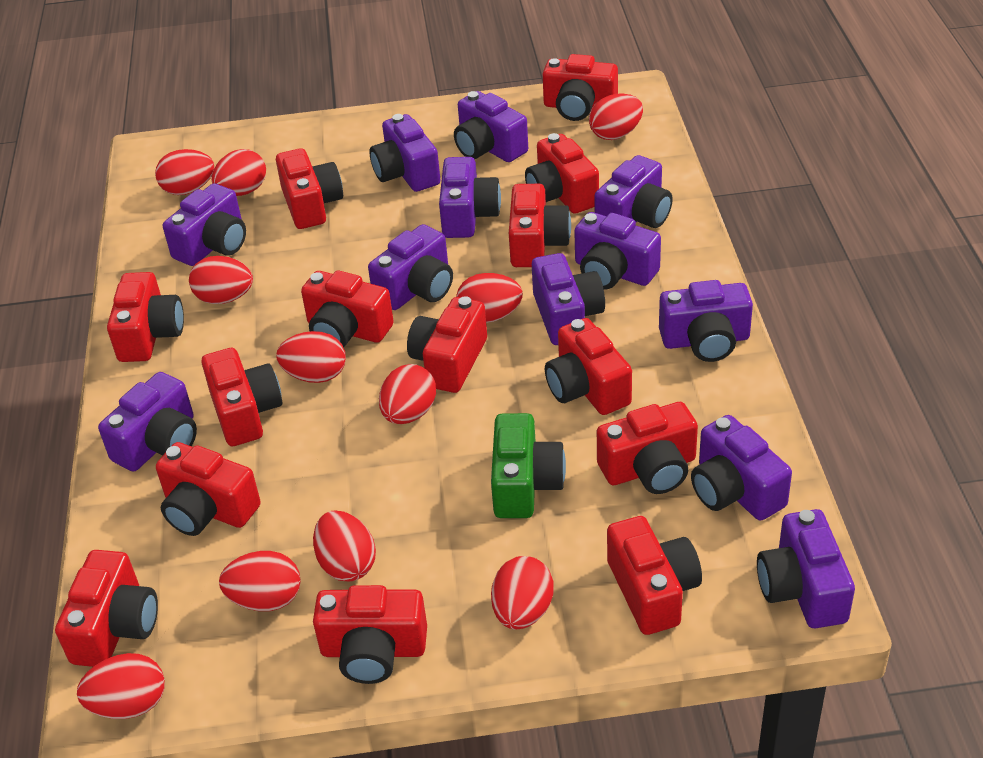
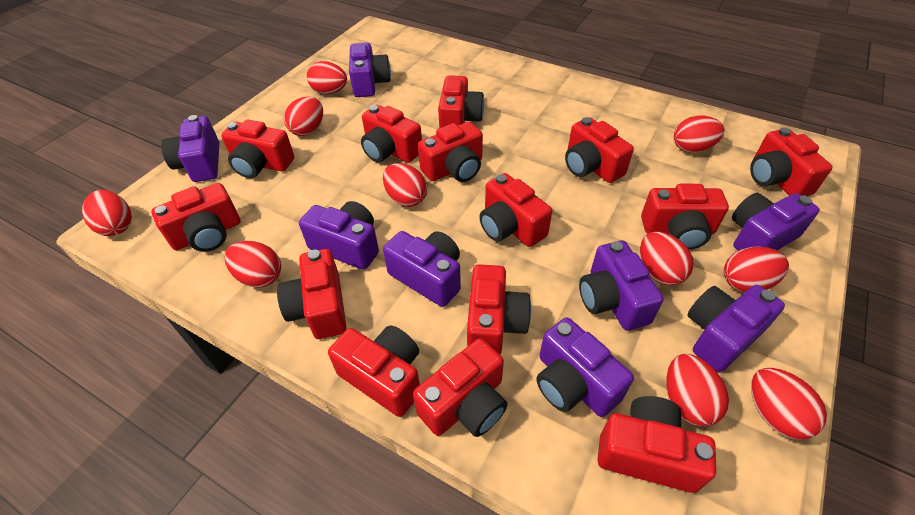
green camera: [491,413,566,518] = 1 -> none = 0
purple camera: [98,372,197,472] [163,183,246,266] [368,224,453,310] [369,114,440,192] [439,157,501,238] [454,91,528,162] [532,253,605,345] [574,212,661,290] [594,155,673,228] [659,280,753,362] [691,415,792,521] [757,509,855,628] = 12 -> [161,115,219,182] [299,201,379,270] [349,43,391,97] [383,231,461,307] [537,317,634,417] [579,240,664,331] [687,285,785,372] [732,193,820,251] = 8
red egg: [77,653,165,719] [155,149,214,195] [189,256,253,304] [211,149,266,196] [219,551,301,611] [276,331,346,383] [313,511,376,582] [379,364,436,424] [456,273,523,323] [491,556,554,630] [589,93,643,140] = 11 -> [82,190,132,236] [224,241,281,288] [284,97,323,136] [307,61,347,94] [383,163,427,207] [640,232,694,286] [666,354,729,427] [674,116,725,153] [724,246,789,293] [751,368,827,440] = 10

